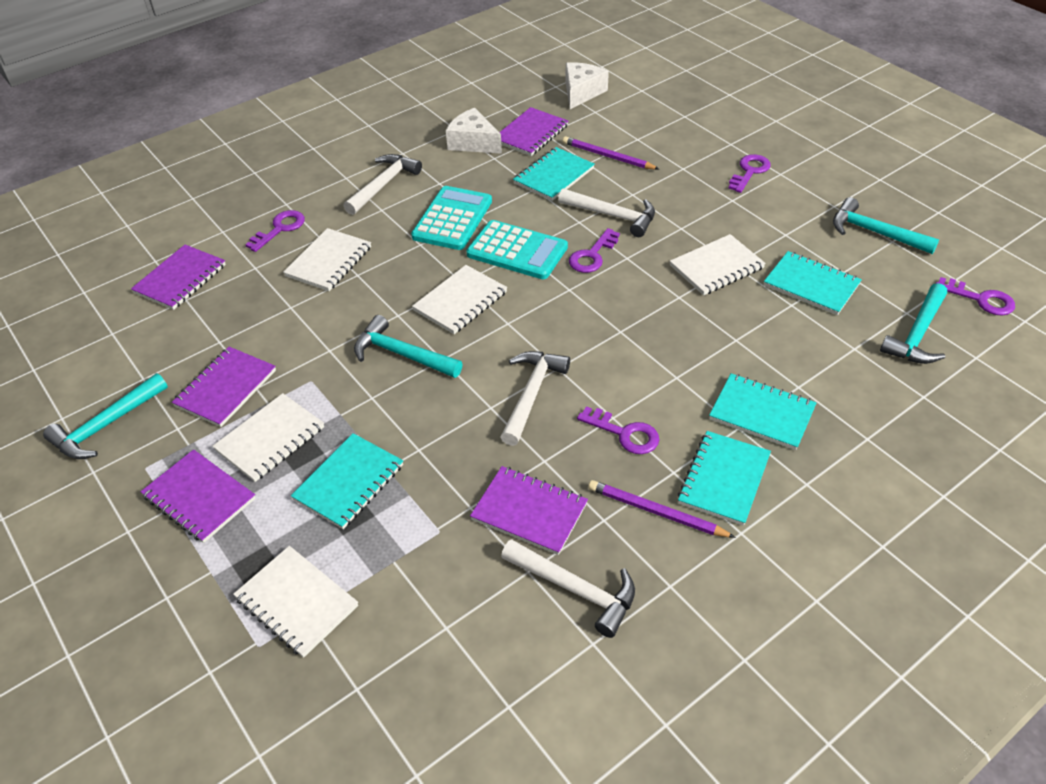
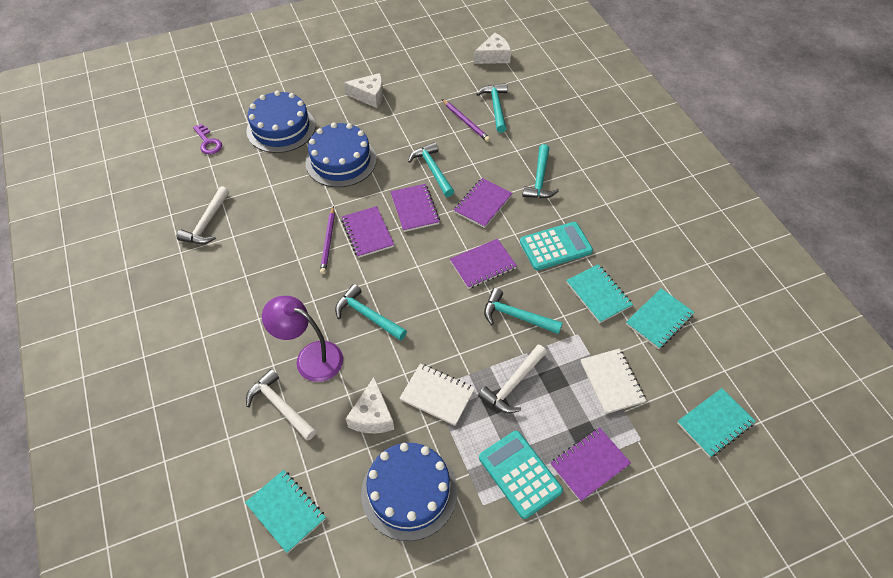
blue cake: none = 0 -> [246,91,315,153] [305,122,377,187] [361,443,457,541] = 3
purple key: [245,210,305,252] [569,228,620,273] [577,406,659,454] [728,154,771,193] [936,277,1015,315] = 5 -> [193,124,222,155] = 1
purple lamp: none = 0 -> [262,296,343,382] = 1
turquoise hammer: [43,373,168,459] [354,315,463,378] [833,197,939,254] [880,283,947,364] = 4 -> [335,284,407,341] [408,142,454,197] [476,83,508,133] [484,288,563,334] [522,144,559,198] = 5
turquoise notebook: [291,433,403,529] [513,147,595,201] [678,431,771,526] [709,373,817,450] [764,251,862,315] = 5 -> [245,470,326,553] [566,264,633,323] [626,288,695,349] [677,388,756,457] = 4
white cheese: [446,108,502,154] [566,62,609,109] = 2 -> [344,73,383,108] [346,377,394,433] [474,33,511,64] = 3
white hammer: [344,154,422,215] [500,351,570,446] [501,539,635,638] [558,188,655,237] = 4 -> [177,186,229,244] [246,369,317,441] [478,345,547,413] = 3
white notebook: [212,393,324,482] [233,546,358,658] [283,228,371,291] [412,265,507,334] [670,234,766,295] = 5 -> [399,363,475,426] [581,348,646,414] = 2

